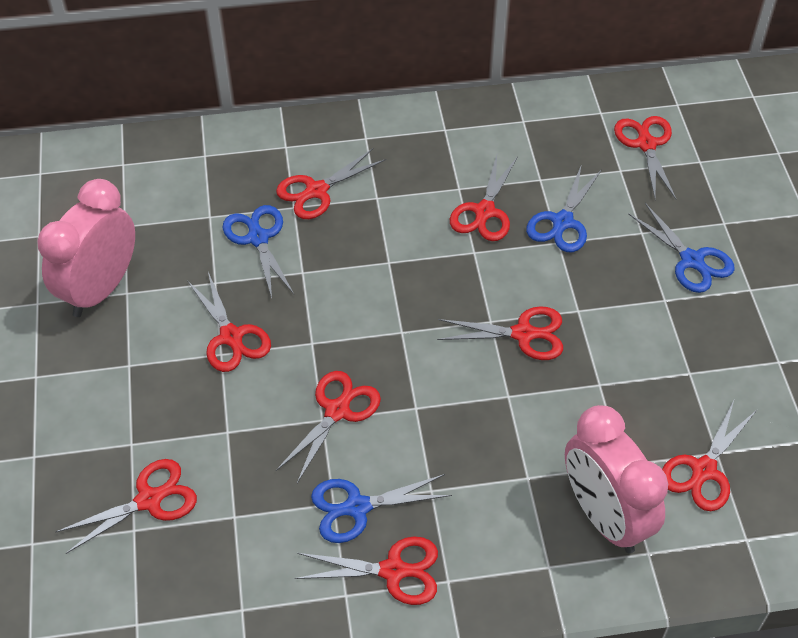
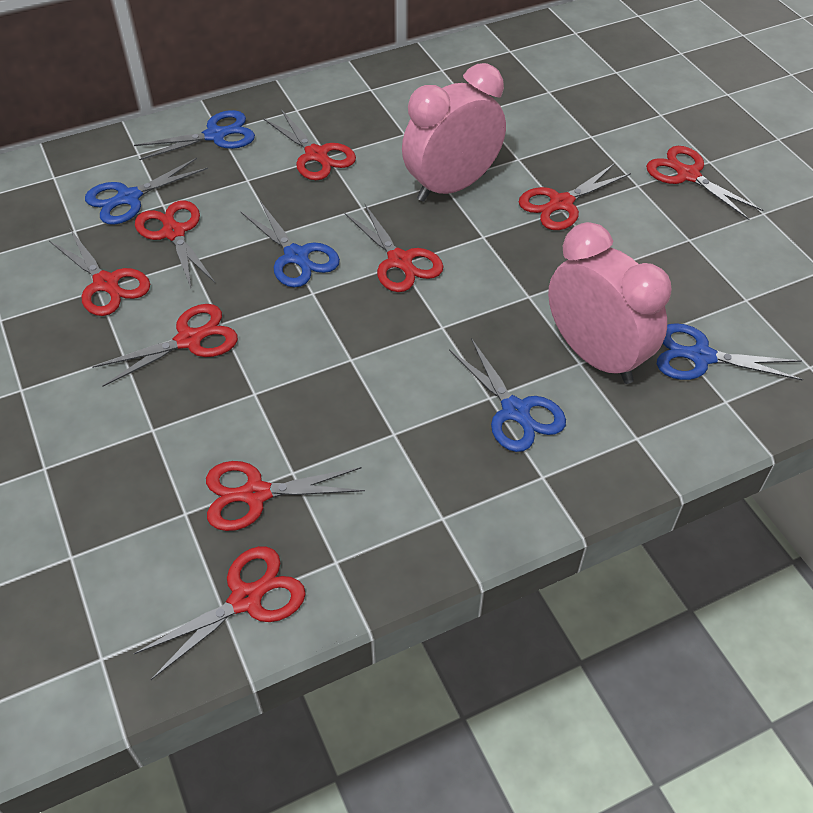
blue scissors: [223,205,294,298] [311,474,452,543] [526,164,602,252] [628,203,735,293] = 4 -> [85,158,208,225] [134,110,255,160] [240,201,340,288] [449,338,566,452] [657,323,803,381] = 5

